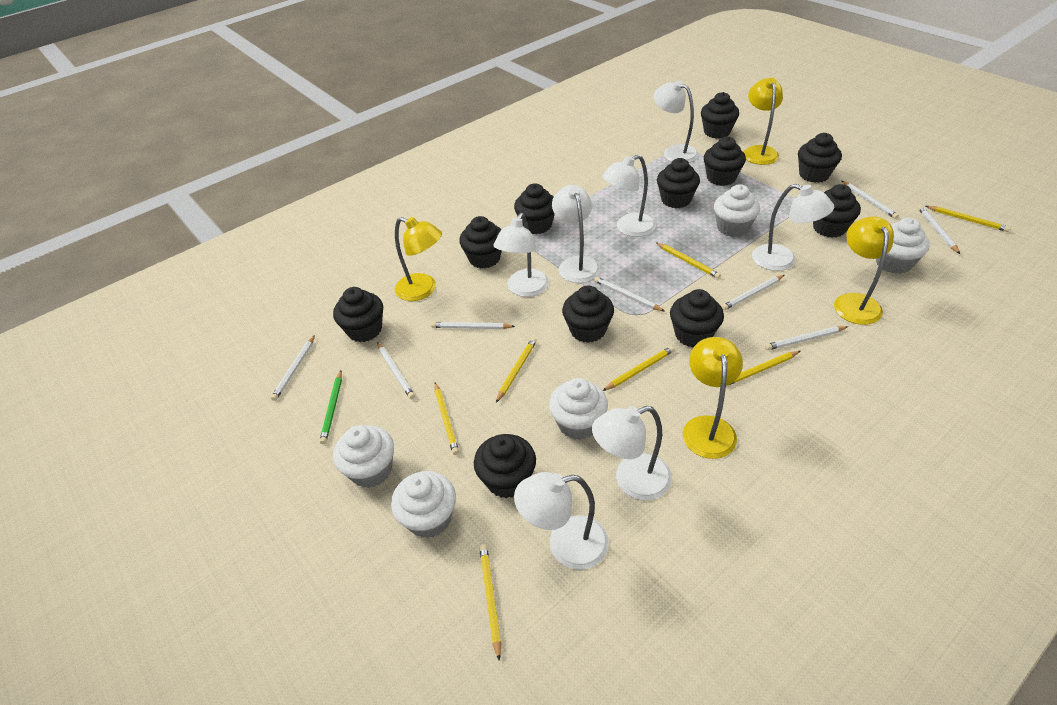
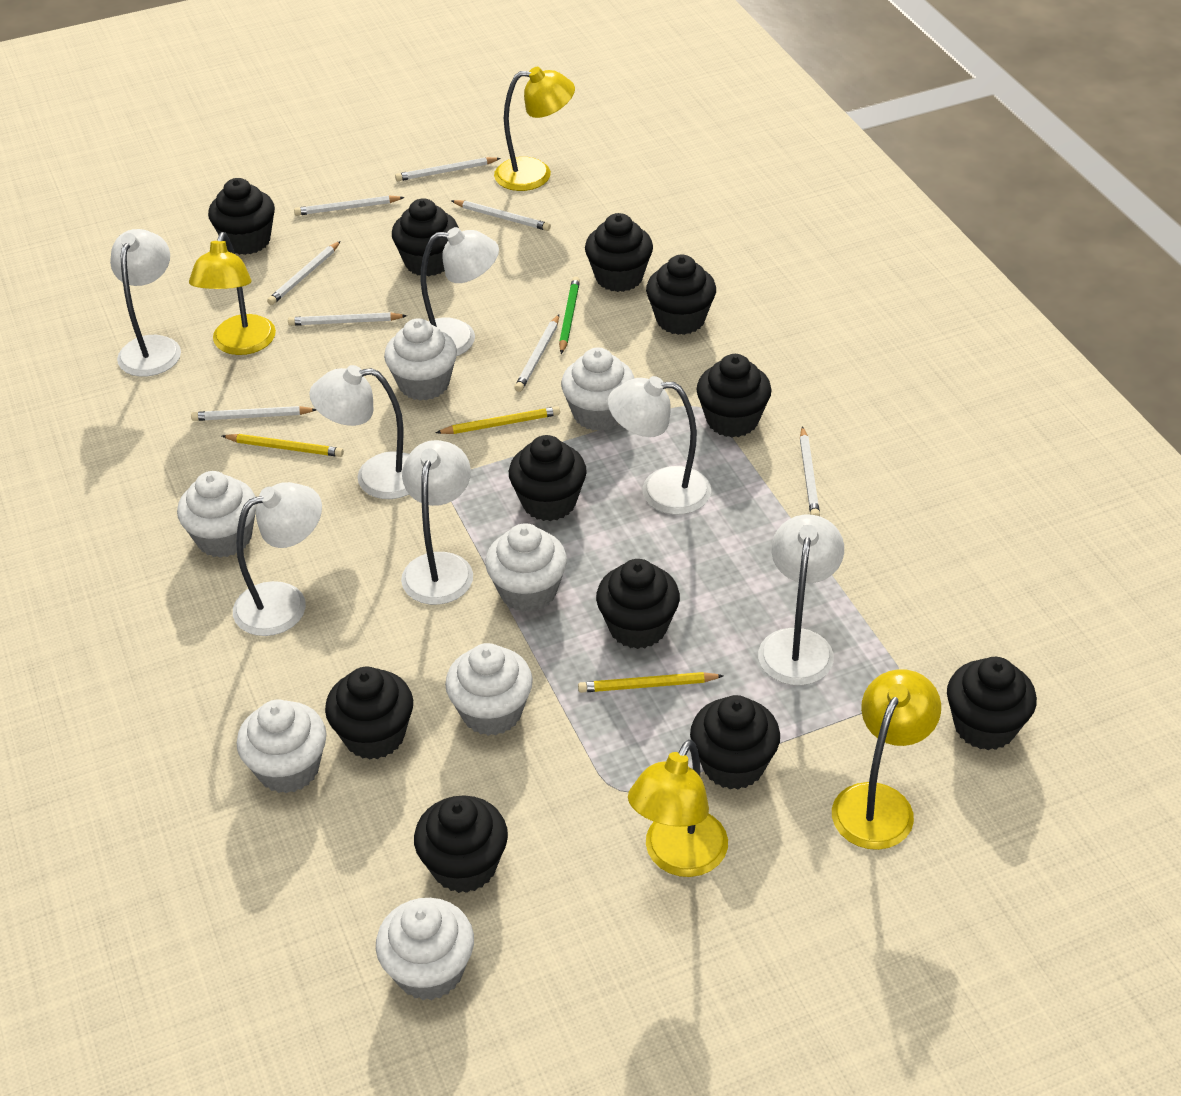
white cupcake: [333,425,394,488] [391,471,456,538] [549,378,608,440] [714,184,760,237] [876,218,930,274] = 5 -> [177,471,257,558] [236,700,326,794] [376,898,474,1000] [384,318,457,401] [445,643,533,736] [485,523,567,612] [561,347,634,431] = 7
yellow pencil: [434,382,459,455] [479,544,501,661] [496,338,537,402] [603,346,675,391] [656,243,721,279] [727,351,800,386] [926,206,1011,232] = 7 -> [222,434,344,457] [436,406,560,434] [578,672,724,693] = 3

